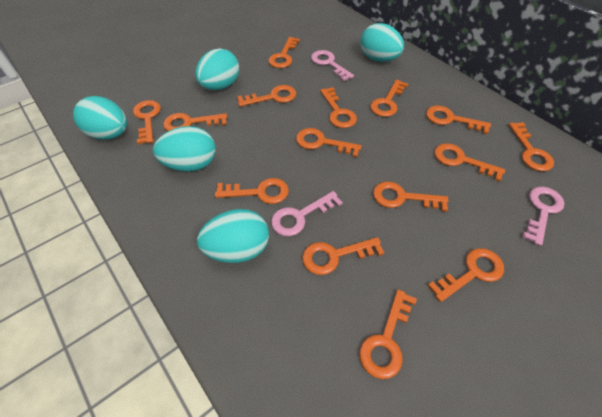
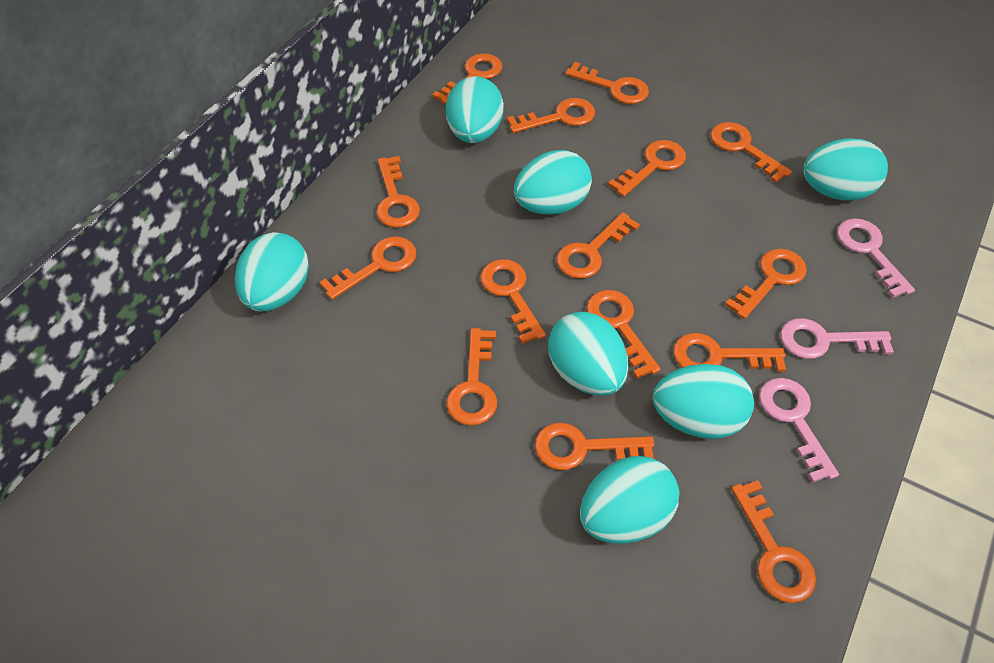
turquoise egg: [73,96,127,140] [153,126,216,172] [195,48,239,90] [197,209,269,263] [360,23,404,62] = 5 -> [235,232,309,311] [446,76,504,143] [514,150,592,215] [548,312,628,395] [580,456,679,544] [653,364,754,439] [803,138,888,201] = 7

